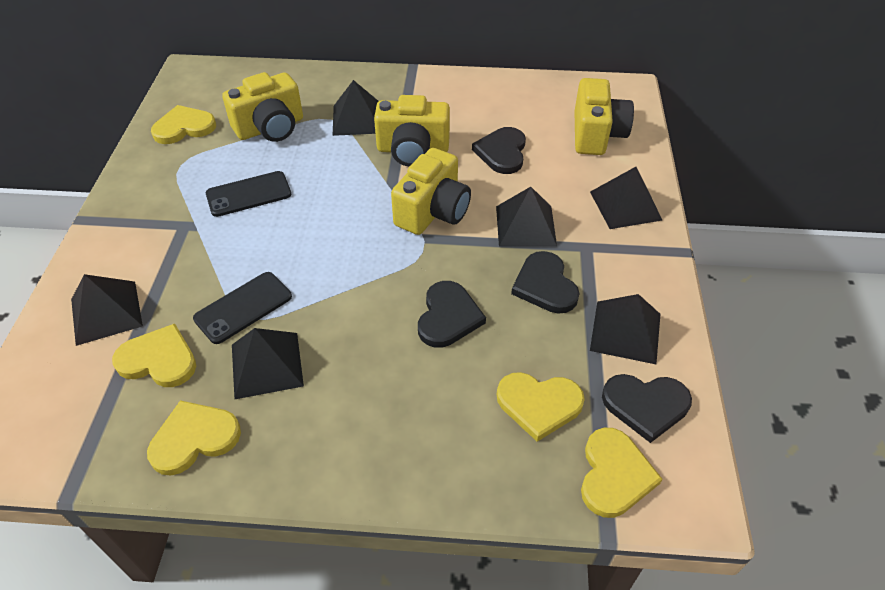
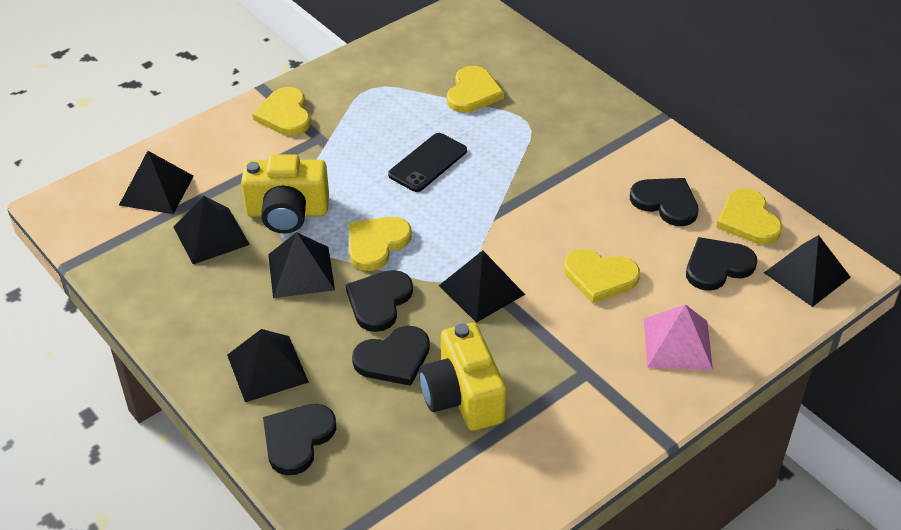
black heart: [418,281,486,348] [472,127,526,174] [511,251,580,313] [602,374,692,443] = 4 -> [263,404,336,475] [346,270,413,332] [352,326,430,386] [630,178,699,226] [686,237,757,291] = 5
black phone: [193,272,292,344] [206,171,291,217] = 2 -> [388,133,467,192] = 1
pink pyramid: none = 0 -> [644,304,713,370] = 1
yellow camera: [222,72,303,142] [374,95,450,167] [391,148,471,235] [574,78,634,155] = 4 -> [241,154,329,234] [419,323,507,431] = 2

